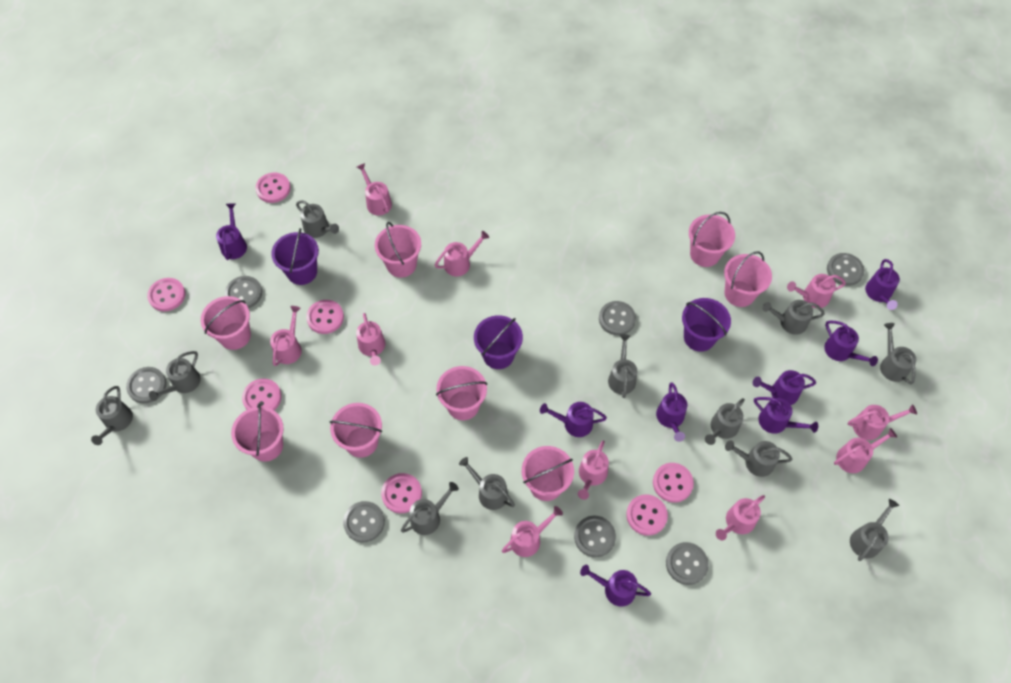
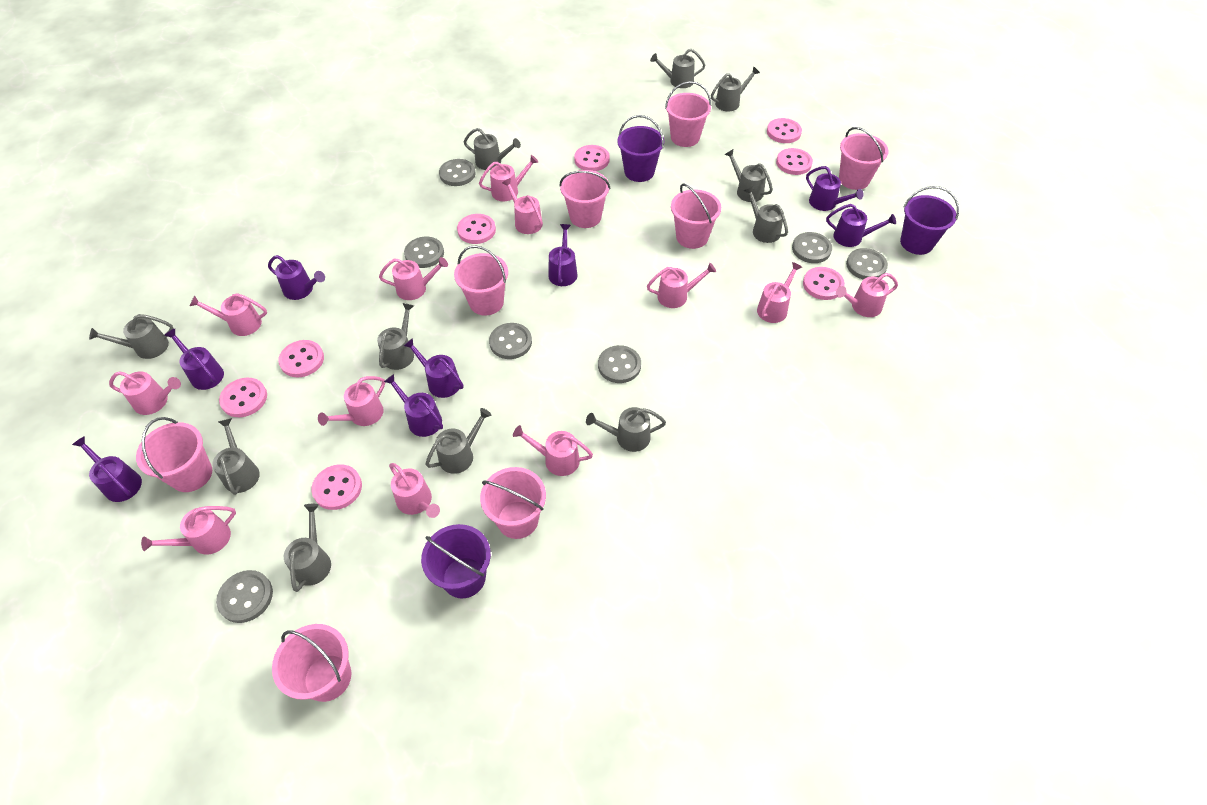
pink button: [147,278,185,311] [242,378,282,410] [255,173,291,203] [306,300,344,334] [381,473,422,513] [626,494,668,536] [653,463,694,503] = 7 -> [219,378,267,417] [278,340,324,377] [311,464,362,510] [457,214,496,244] [574,145,610,171] [767,118,802,143] [776,148,813,175] [803,267,845,300] = 8
pink watering can: [270,306,302,366] [356,313,385,366] [357,163,392,215] [435,231,489,276] [502,506,563,557] [578,440,609,500] [716,495,765,540] [787,274,846,308] [834,428,897,473] [848,404,917,440] = 10 -> [109,371,181,415] [141,506,236,555] [190,293,267,336] [318,376,385,426] [379,257,448,300] [389,463,440,518] [479,155,538,201] [502,178,543,234] [513,425,593,476] [647,263,716,308] [757,262,802,323] [836,273,898,317] = 12

